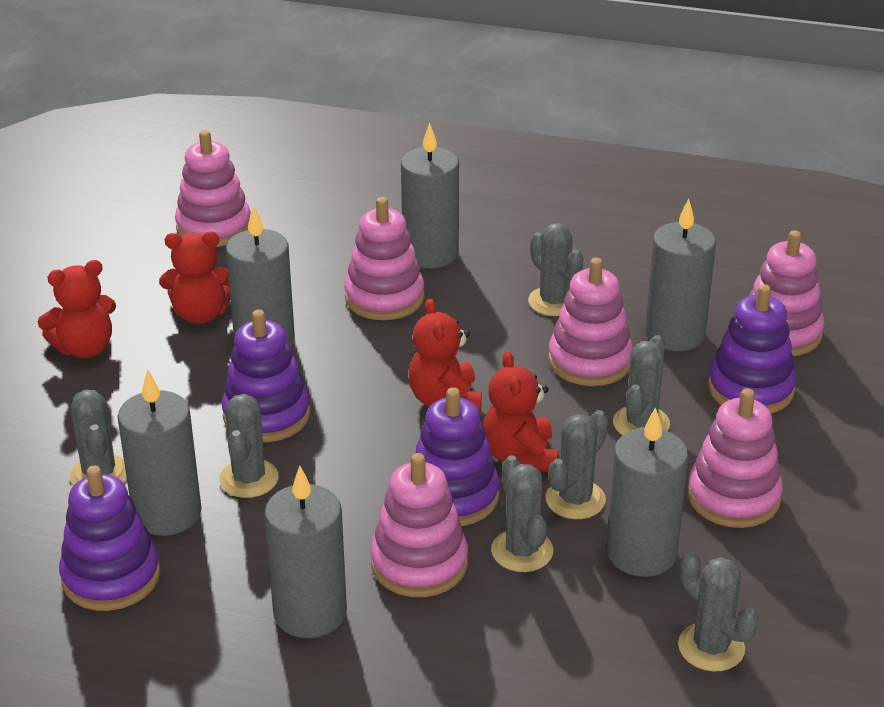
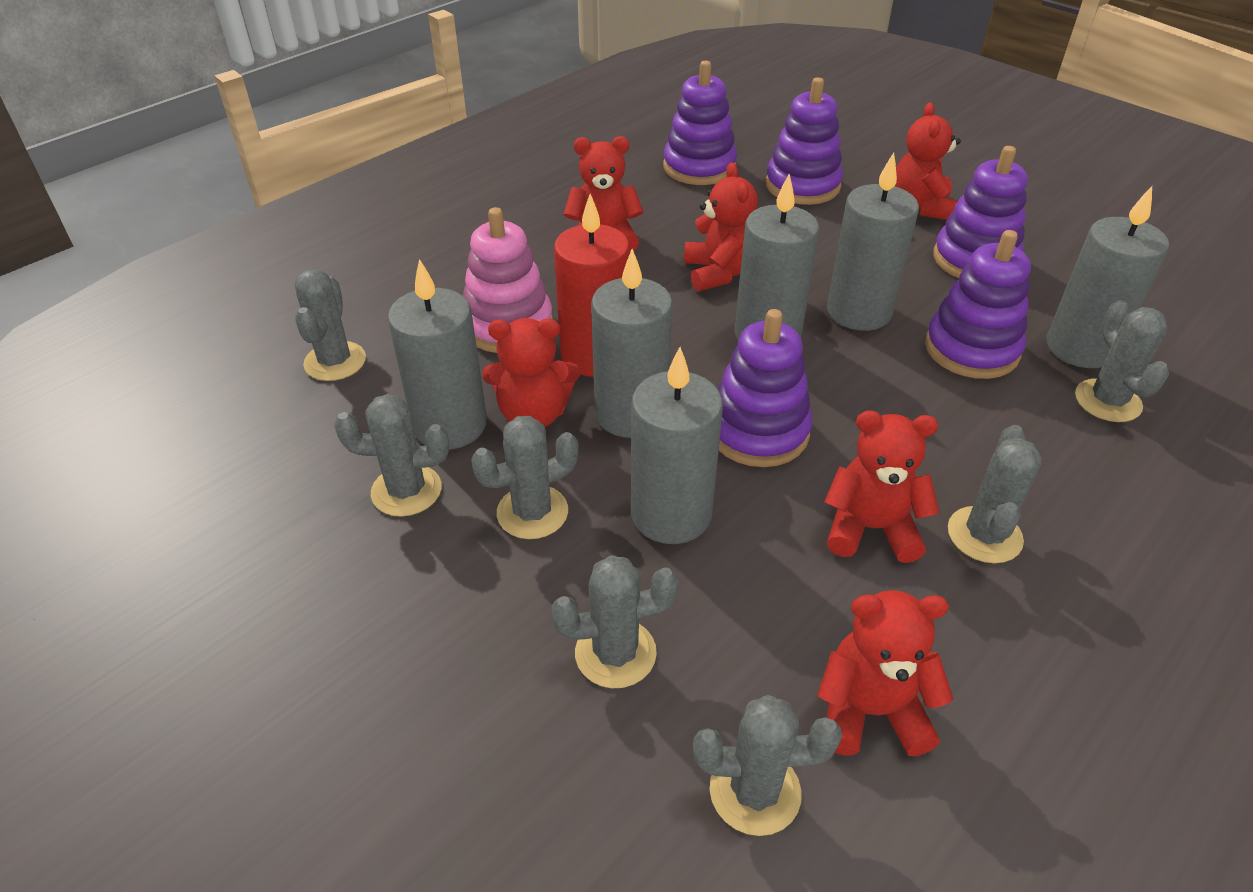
pink stacking toy: [175,130,251,247] [344,197,425,320] [371,453,468,597] [548,258,633,386] [687,388,783,528] [749,230,825,356] = 6 -> [463,207,553,353] = 1
purple stacking toy: [59,466,160,611] [222,310,310,442] [415,387,499,526] [708,284,796,414] = 4 -> [663,61,737,185] [718,309,812,467] [766,77,843,205] [925,230,1031,379] [933,146,1028,278] = 5
red candle: none = 0 -> [554,194,630,377] = 1
red teddy bear: [38,260,116,358] [159,231,230,324] [408,299,482,414] [483,351,558,472] = 4 -> [482,318,580,427] [564,136,643,252] [684,162,758,291] [817,590,953,756] [824,411,940,563] [895,102,961,220] = 6

